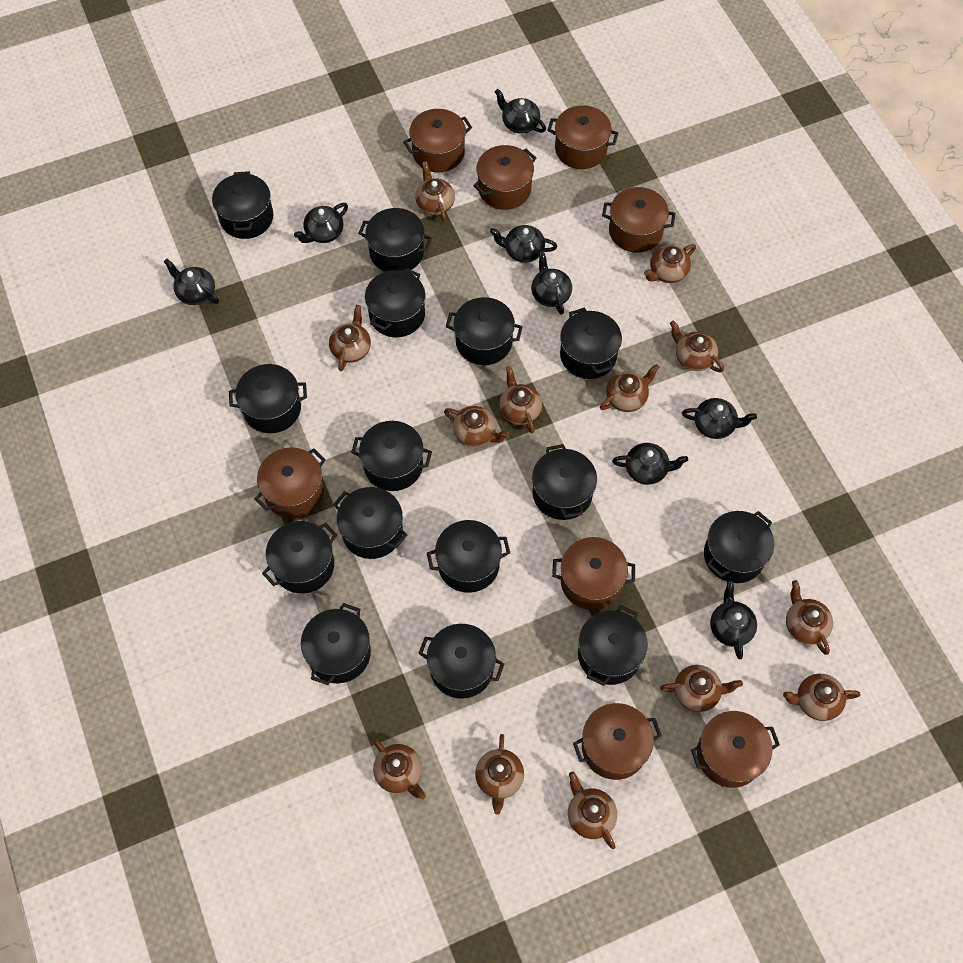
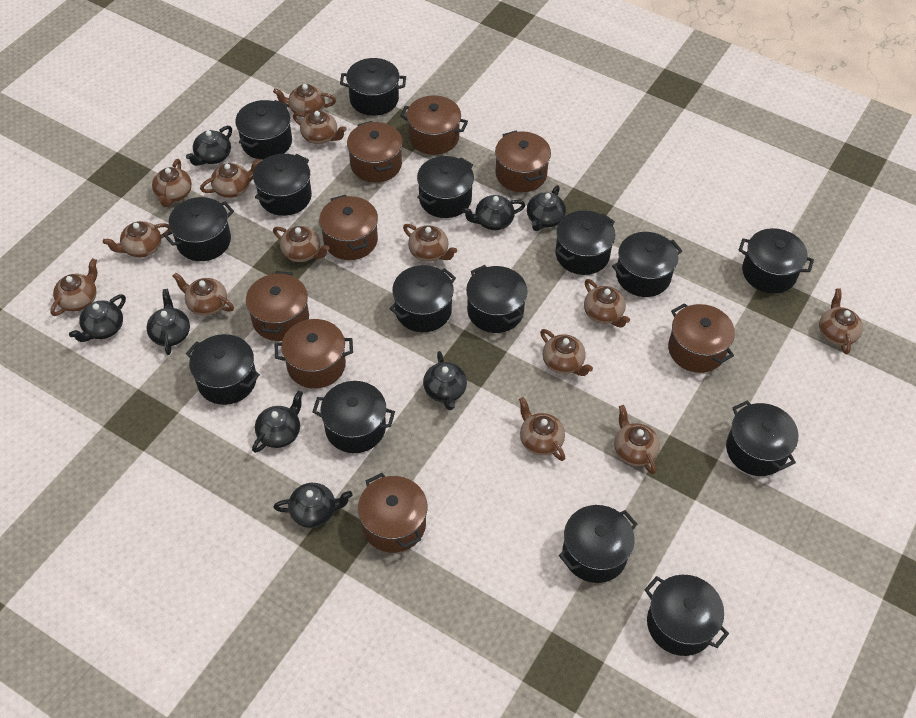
brown teapot: [329,305,371,371] [372,738,426,799] [415,161,455,222] [444,406,509,447] [475,734,524,815] [499,366,542,433] [568,772,617,849] [600,364,660,412] [644,244,696,283] [660,665,743,712] [670,320,724,373] [783,673,861,721] [786,580,833,655] = 13 -> [50,258,97,316] [103,221,170,258] [152,159,192,207] [173,272,234,316] [200,159,261,198] [273,84,336,117] [273,226,329,262] [293,111,347,144] [403,224,457,262] [519,397,565,461] [540,329,593,376] [584,279,630,328] [614,405,660,474] [819,289,863,354] = 14

